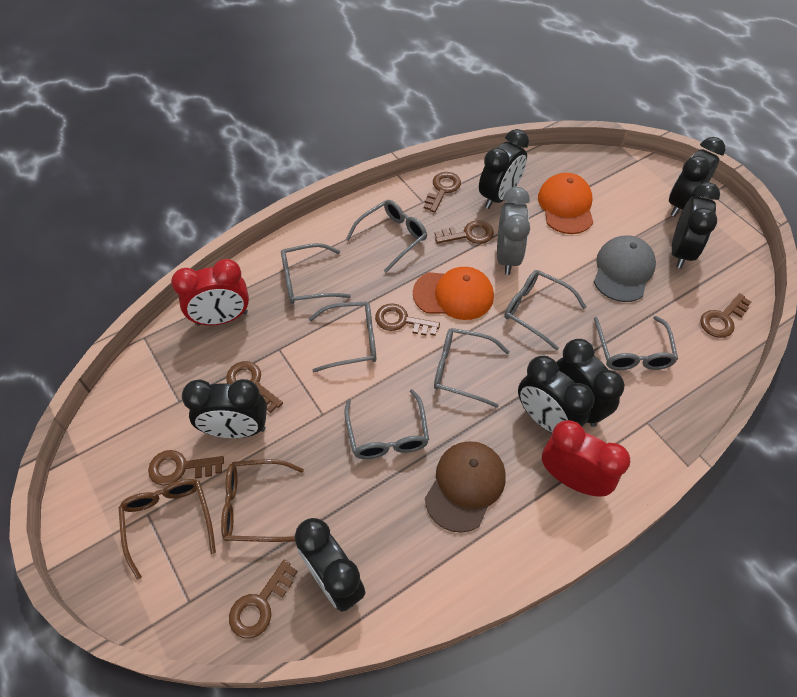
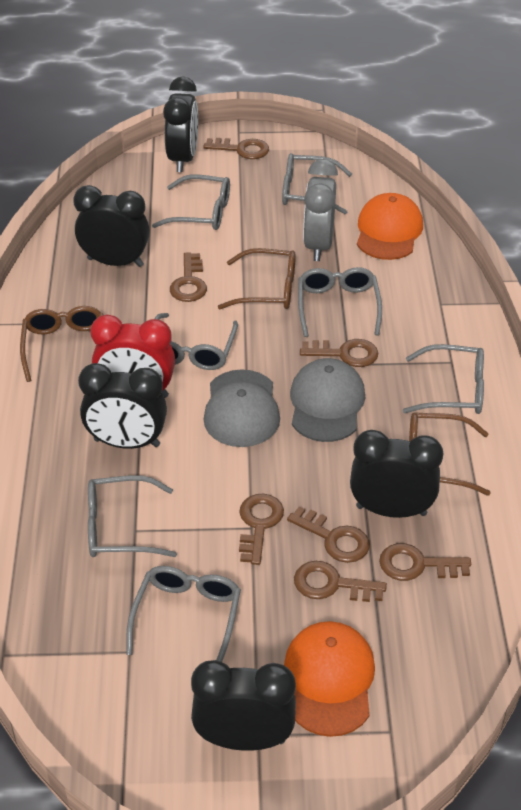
black clock: [182,379,267,438] [295,518,366,612] [479,129,529,209] [518,355,595,433] [556,339,624,427] [669,137,725,217] [672,182,720,268] = 7 -> [73,185,150,267] [78,363,167,449] [163,76,198,172] [191,660,296,751] [350,430,443,518] = 5
brown cap: [425,441,506,533] = 1 -> none = 0
brown glasses: [118,479,216,580] [221,459,304,542] = 2 -> [20,306,104,382] [218,248,296,309] [409,412,491,496] = 3
grey cap: [594,235,656,302] = 1 -> [204,369,280,447] [290,358,365,442] = 2
red clock: [171,259,249,325] [542,420,630,497] = 2 -> [90,314,175,398] = 1

